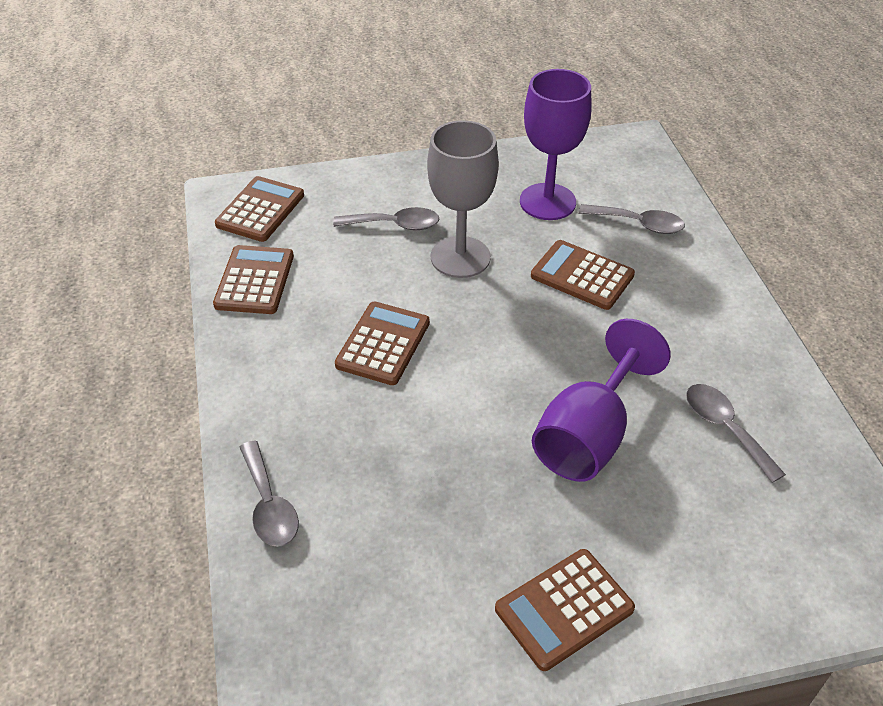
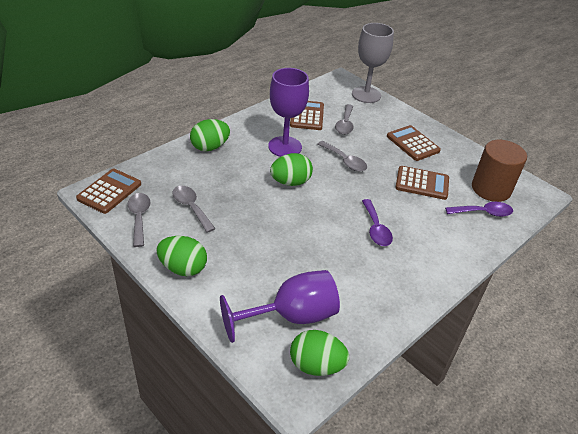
brown calculator: [213,245,294,314] [215,176,304,242] [335,302,430,385] [495,549,635,671] [531,240,635,310] = 5 -> [76,169,141,214] [290,101,324,130] [387,125,441,161] [395,166,449,200] = 4
brown cylinder: none = 0 -> [472,140,527,202] = 1
green egg: none = 0 -> [156,236,207,276] [190,119,230,151] [270,153,313,186] [290,330,349,376] = 4
purple spoon: none = 0 -> [362,199,393,246] [445,202,513,217] = 2

